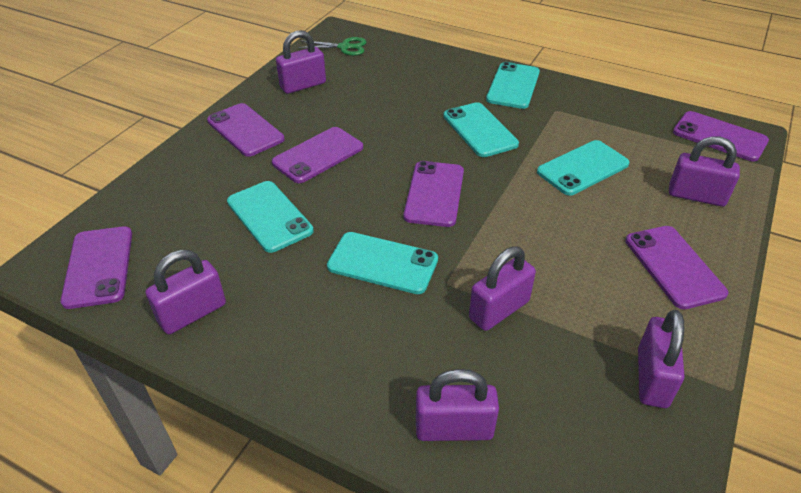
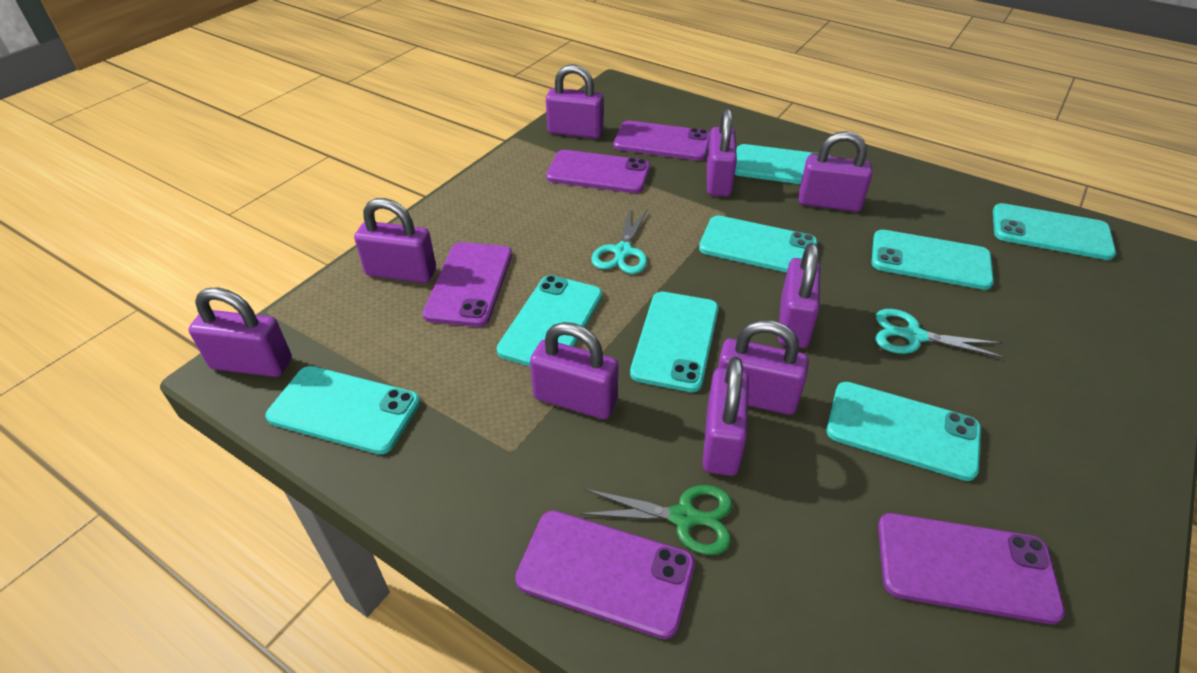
purple padlock: [146,250,226,334] [276,30,326,94] [416,369,499,441] [469,246,536,331] [638,310,684,408] [669,136,740,206] = 6 -> [188,287,292,377] [354,198,436,283] [530,322,619,419] [546,64,604,139] [702,357,749,476] [707,108,737,196] [718,320,809,415] [778,243,820,348] [799,131,872,212] = 9
purple phone: [60,226,132,309] [207,103,284,157] [272,127,363,183] [403,161,464,227] [625,226,728,309] [673,111,769,162] = 6 -> [423,242,512,327] [515,510,695,639] [546,150,650,193] [614,121,710,161] [878,513,1065,624] = 5
turquoise phone: [227,181,314,253] [327,232,438,294] [443,102,519,157] [486,62,540,109] [537,140,629,196] = 5 -> [266,366,420,454] [497,275,602,366] [630,292,719,392] [699,215,818,273] [735,144,831,184] [826,382,981,481] [871,230,994,290] [993,203,1116,260] = 8
turquoise scissors: none = 0 -> [591,208,647,274] [876,309,1006,358] = 2

